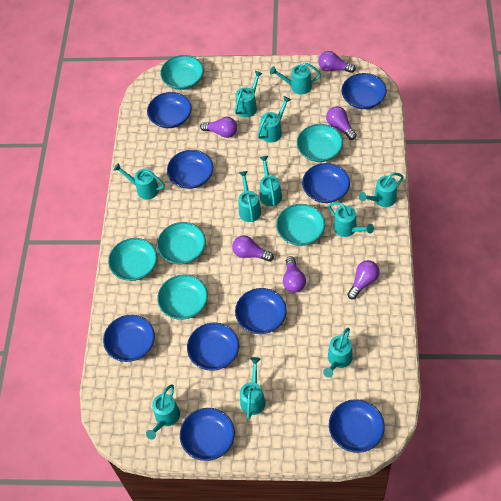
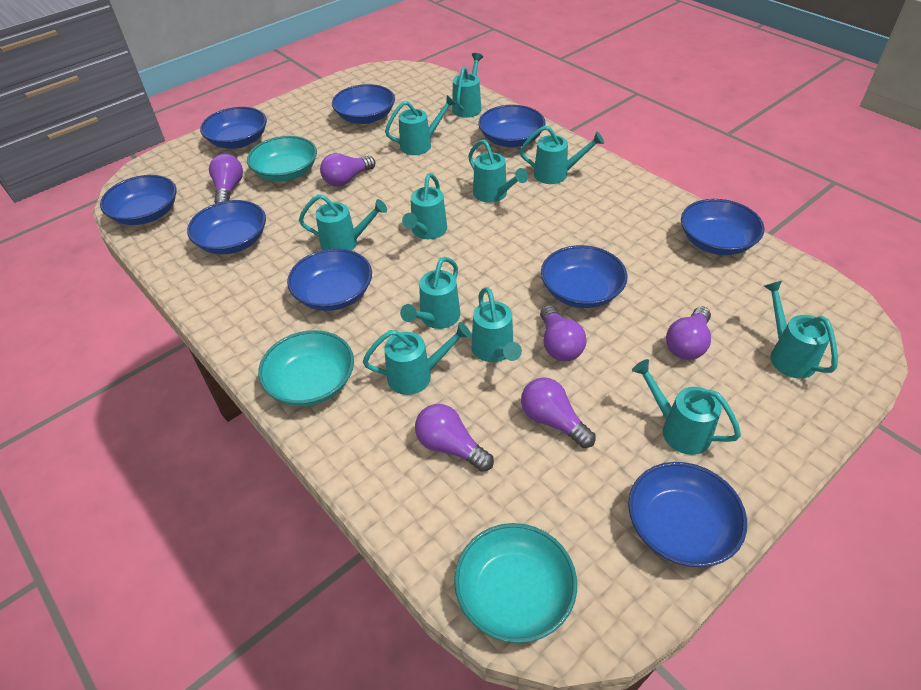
turquoise bowl: [108,238,157,281] [157,222,206,264] [157,274,208,320] [160,55,204,90] [276,204,325,246] [297,124,343,162] = 6 -> [247,136,317,182] [258,330,354,406] [454,523,577,643] = 3

